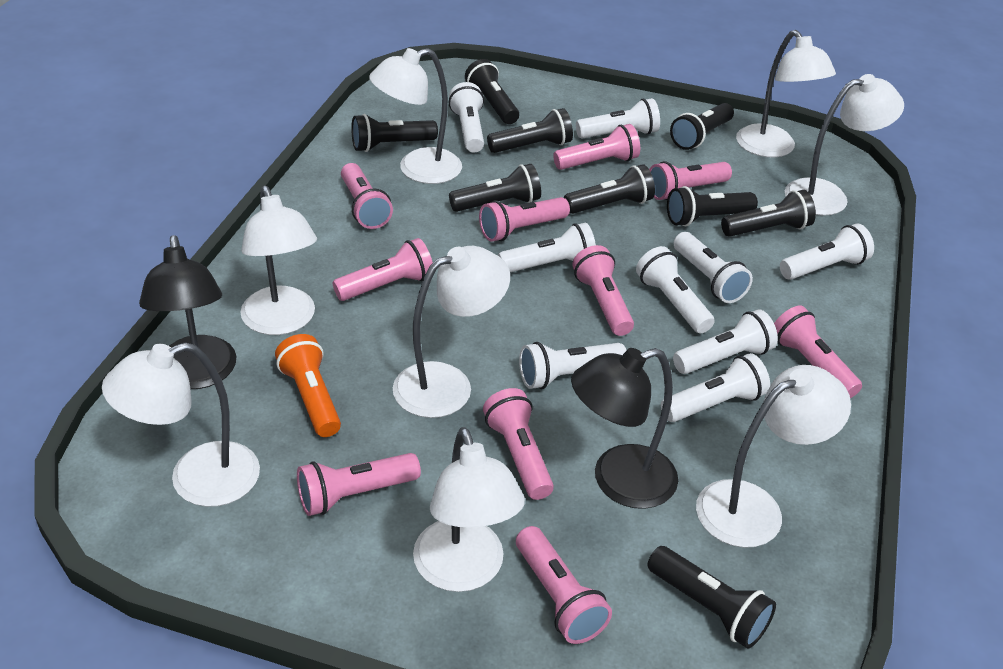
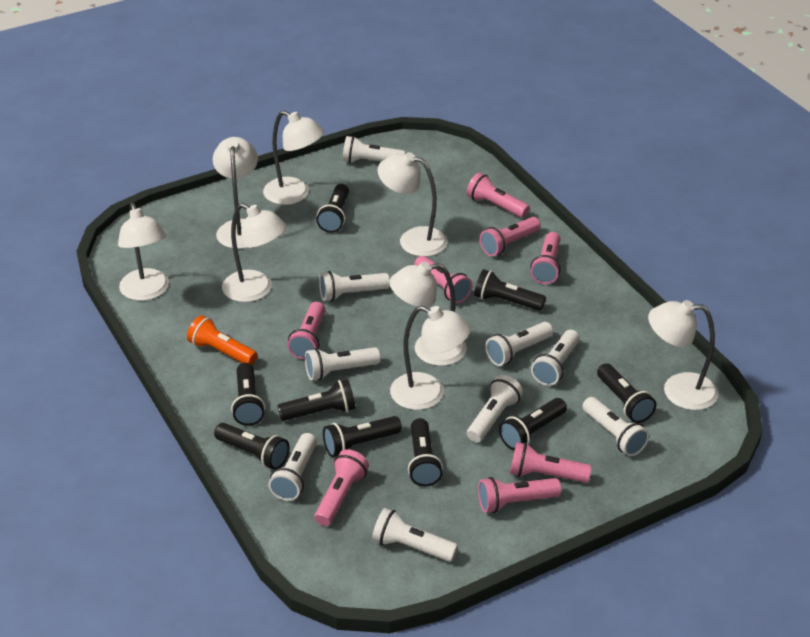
black lamp: [139,235,237,389] [571,348,678,509] = 2 -> none = 0
pink flashlight: [297,453,421,516] [333,238,433,301] [341,163,393,229] [479,197,570,242] [483,388,554,500] [516,526,612,644] [553,124,640,170] [572,245,634,336] [649,161,732,200] [774,305,862,398] = 10 -> [287,302,325,359] [314,449,369,526] [414,256,473,303] [467,173,530,218] [478,477,561,513] [480,217,541,256] [510,442,592,483] [530,232,561,284] = 8

